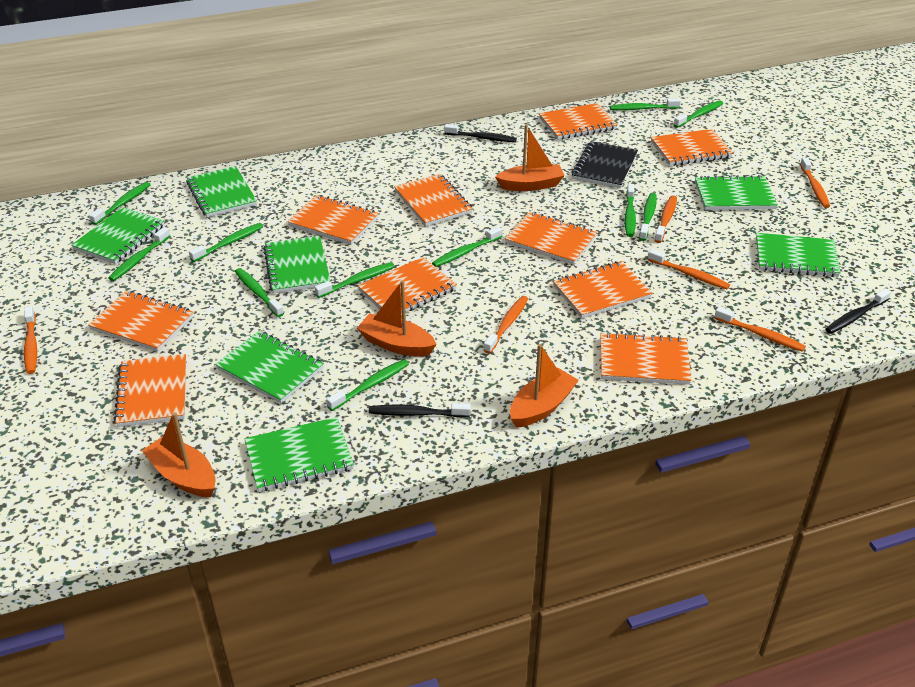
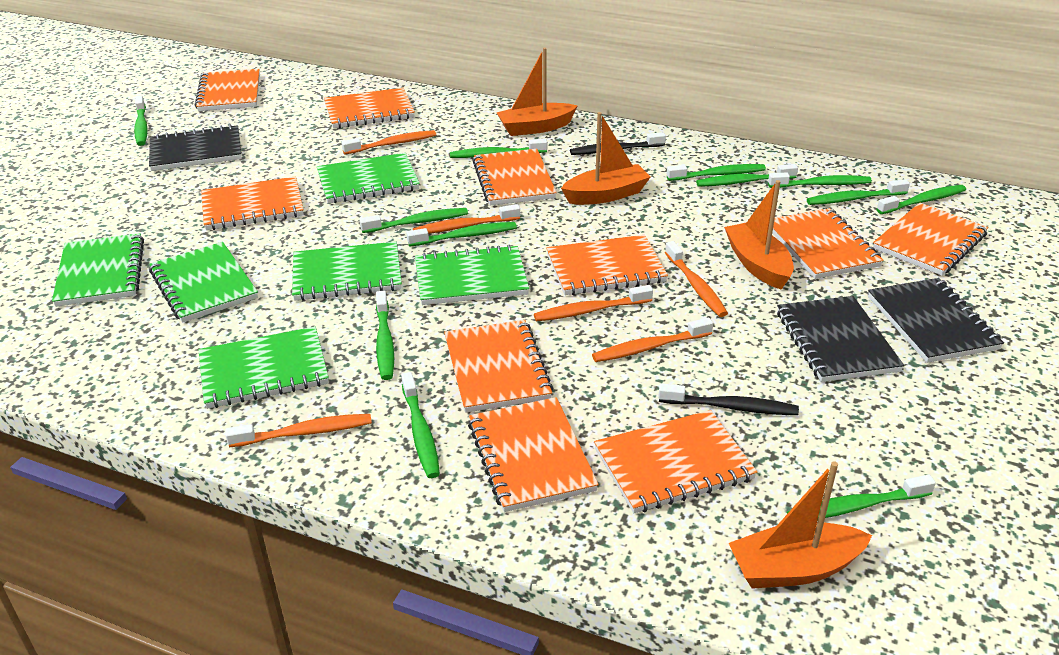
black notebook: [572,141,638,188] = 1 -> [149,125,242,171] [777,296,904,382] [868,278,1004,363] = 3
black toothbrush: [369,403,471,418] [444,124,517,142] [825,288,891,334] = 3 -> [570,132,666,155] [658,383,799,415] = 2
green notebook: [71,207,165,264] [186,166,257,217] [215,331,324,403] [245,417,354,492] [263,236,331,293] [695,175,778,210] [756,233,841,277] = 7 -> [52,233,144,307] [149,242,258,323] [198,327,329,409] [292,242,402,300] [317,153,420,204] [415,245,529,305] = 6
green toothbrush: [89,182,151,225] [108,227,170,281] [189,223,264,262] [235,268,284,317] [315,262,395,298] [326,359,409,411] [432,226,503,267] [610,98,681,110] [625,184,636,237] [639,193,657,241] [674,100,723,128] = 11 -> [134,96,147,146] [359,208,468,233] [376,291,394,380] [401,372,440,478] [406,222,517,247] [450,139,547,158] [667,164,766,181] [696,164,798,187] [768,173,872,188] [787,475,936,518] [807,179,910,205] [877,185,966,214] = 12

